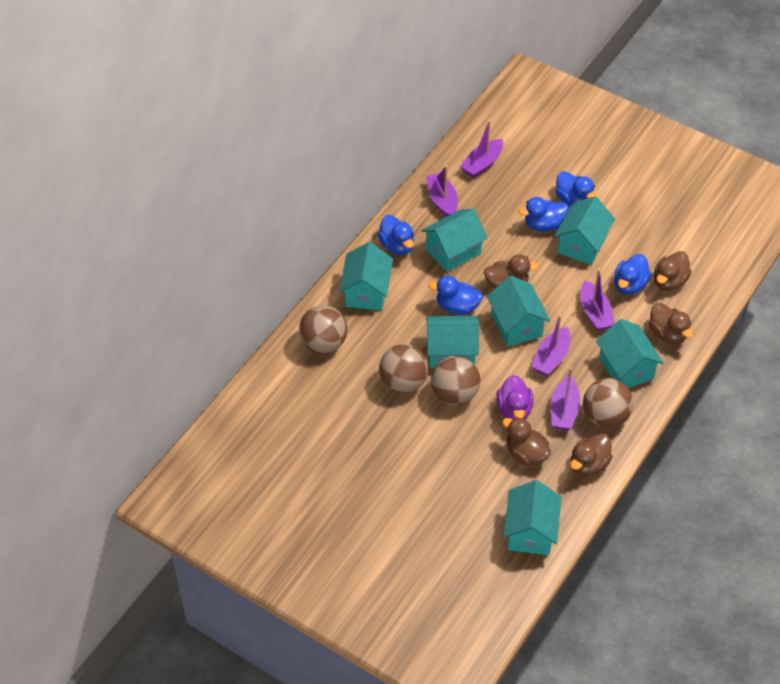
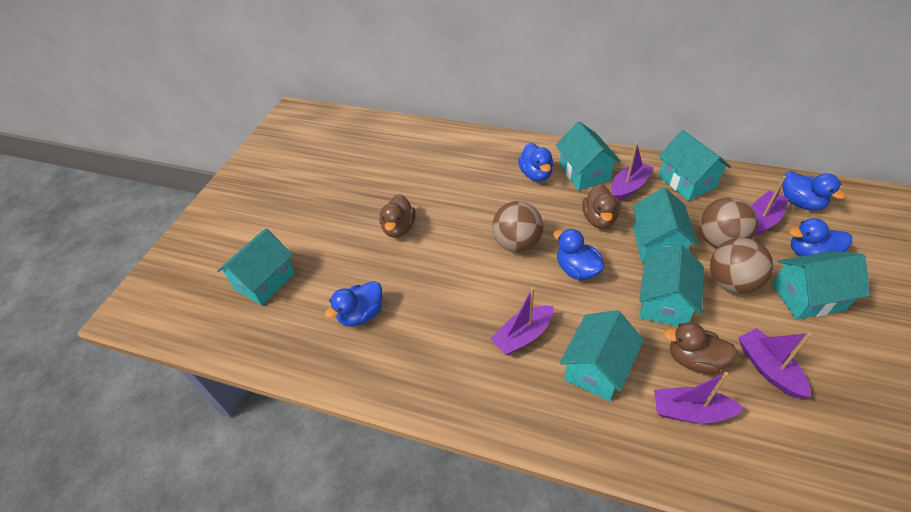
brown ball: [299,305,347,354] [379,344,428,393] [431,356,480,405] [583,378,633,428] = 4 -> [492,201,543,252] [699,197,758,248] [710,238,773,294] = 3
brown duck: [484,254,538,289] [502,417,551,466] [570,433,613,477] [649,303,693,344] [654,251,692,291] = 5 -> [379,194,416,238] [582,184,620,229] [663,322,738,374] = 3
purple duck: [497,375,534,420] = 1 -> none = 0

